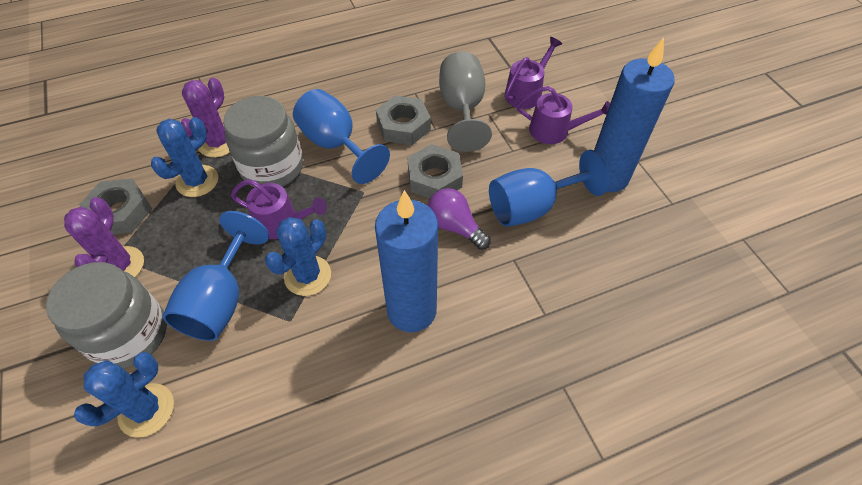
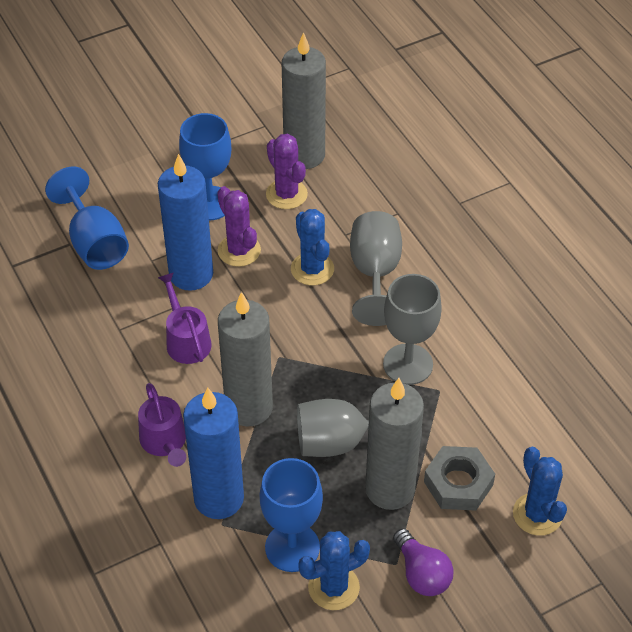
grey candle: none = 0 -> [218,292,273,426] [282,32,326,169] [365,378,424,510] = 3
grey goblet: [439,51,492,152] = 1 -> [297,399,422,457] [350,211,402,326] [383,274,442,385] = 3
grey jar: [46,262,167,368] [223,96,303,187] = 2 -> none = 0
grey nut: [79,178,152,234] [376,95,431,145] [407,144,463,199] = 3 -> [424,446,495,511] = 1
purple watering can: [231,179,327,239] [505,37,562,109] [517,86,610,144] = 3 -> [138,383,186,467] [158,272,212,364] = 2

